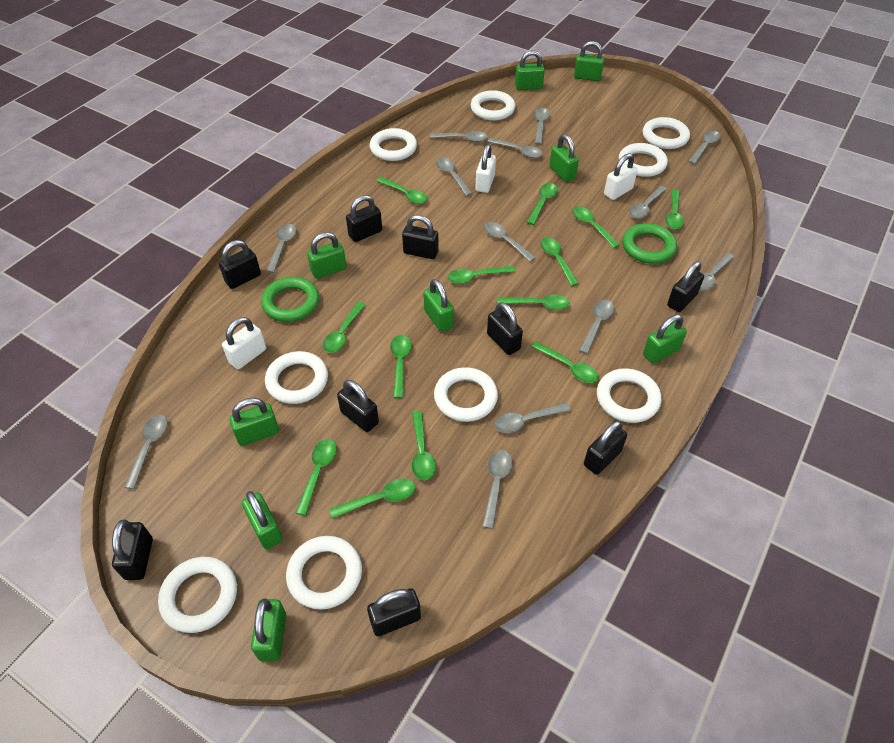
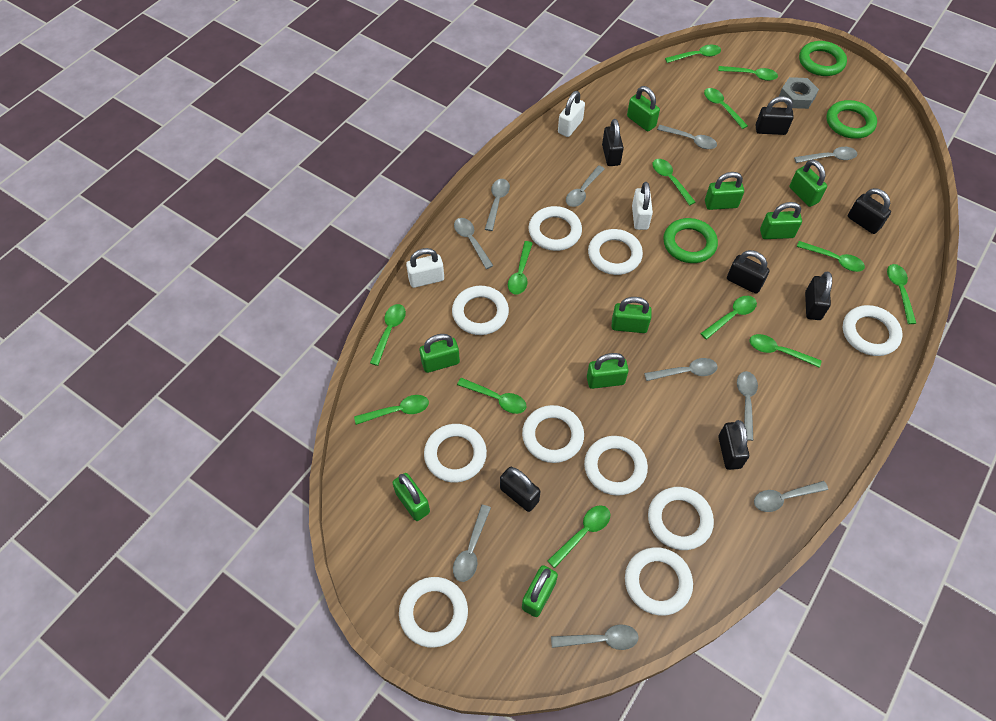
black padlock: [112,519,153,580] [219,240,261,289] [337,380,379,432] [346,195,382,242] [367,588,421,636] [402,215,439,259] [487,302,523,355] [584,421,627,475] [667,261,704,312] = 9 -> [500,467,541,512] [602,119,624,166] [718,420,749,470] [727,250,770,294] [756,96,794,135] [805,272,832,320] [848,188,891,234] = 7
green ring: [261,277,319,322] [622,223,677,264] = 2 -> [663,218,718,263] [799,41,847,76] [827,100,877,139] = 3
grey nut: none = 0 -> [779,77,819,109] = 1
grey spoon: [124,415,168,489] [266,224,297,273] [430,131,488,142] [436,158,473,196] [482,450,512,529] [484,222,536,262] [488,138,543,158] [494,403,571,433] [534,108,550,145] [579,300,615,354] [629,186,666,219] [688,130,720,164] [700,253,734,290] = 13 -> [453,505,491,582] [454,218,493,269] [485,179,510,231] [551,625,639,650] [566,165,605,207] [644,358,718,381] [657,125,717,149] [737,371,758,441] [754,481,828,512] [794,147,857,163] = 10
white ring: [158,557,237,633] [265,351,328,404] [286,536,362,610] [370,128,417,161] [434,367,498,422] [471,90,515,121] [597,368,661,423] [619,143,668,177] [643,117,690,149] = 9 -> [399,577,468,648] [424,424,487,483] [452,286,509,335] [522,405,584,463] [529,206,582,251] [584,436,648,496] [588,229,643,275] [625,547,693,616] [648,487,714,550] [843,305,903,356] = 10

